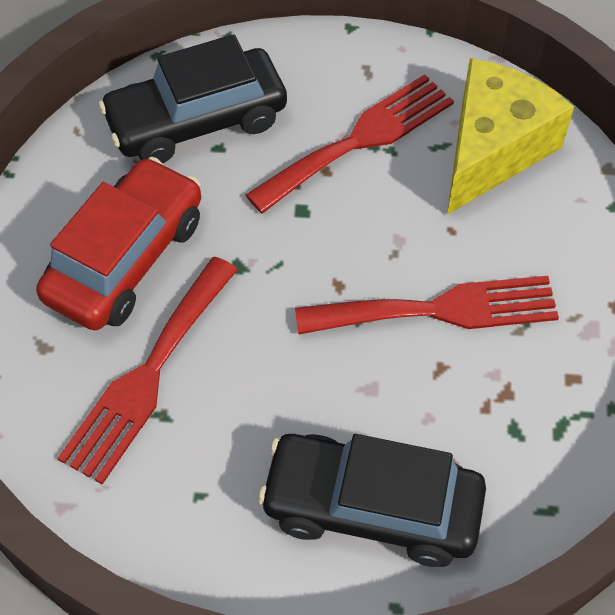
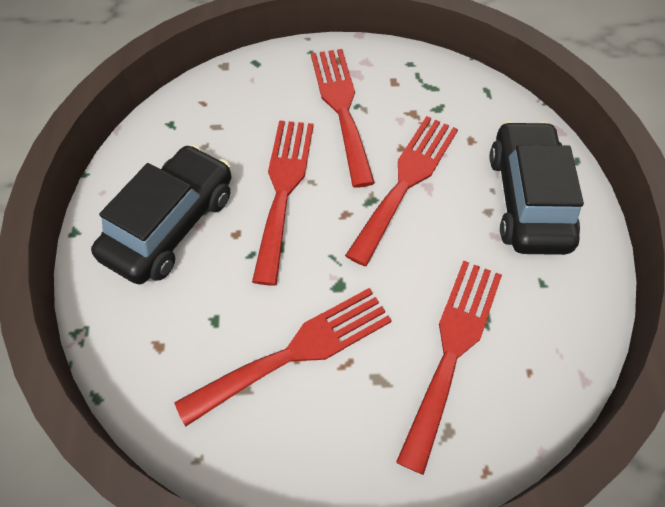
red car: [36,157,201,331] = 1 -> none = 0
red fork: [57,257,238,484] [246,74,454,214] [295,276,559,335] = 3 -> [174,288,392,426] [252,120,314,286] [311,49,375,188] [345,116,458,266] [396,260,502,475] = 5
yellow cheese: [447,58,574,215] = 1 -> none = 0

